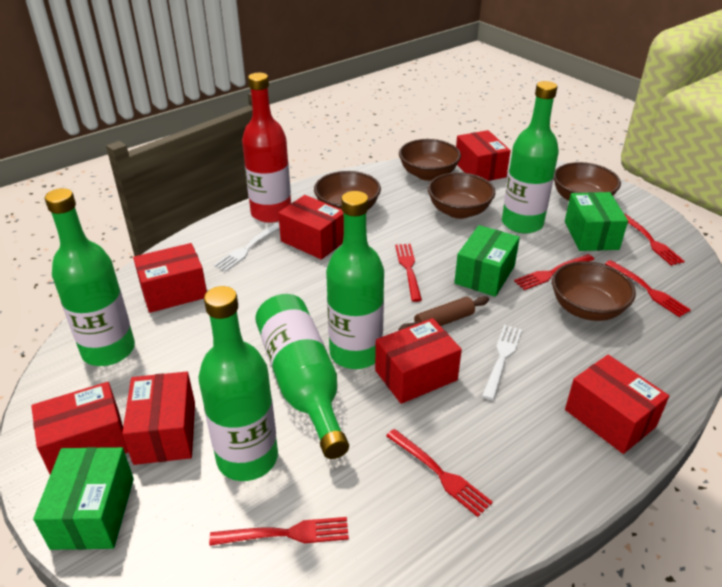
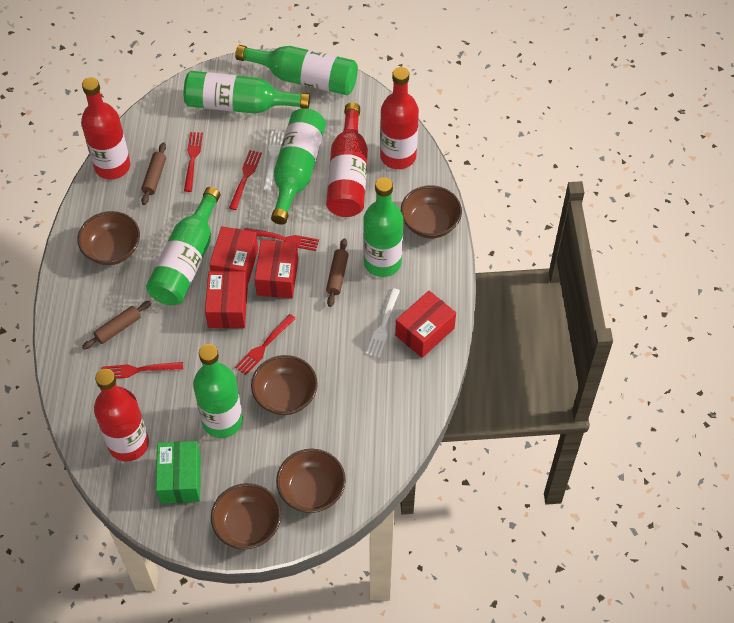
brown rolling pin: [398,296,489,330] = 1 -> [82,301,152,350] [141,142,166,205] [326,238,349,307] = 3
green bottle: [45,188,135,366] [198,286,278,481] [255,294,349,459] [326,191,384,369] [502,81,559,234] = 5 -> [146,187,221,305] [184,71,310,114] [193,344,243,438] [235,45,358,95] [271,108,326,225] [363,177,403,277] = 6
green box: [33,447,134,550] [454,225,520,297] [565,192,628,251] = 3 -> [156,441,201,504] = 1
red bottle: [242,73,291,223] = 1 -> [81,77,130,179] [94,369,149,462] [326,102,368,217] [380,67,419,169] = 4
red box: [31,382,128,475] [122,372,195,465] [133,243,207,313] [278,195,344,260] [375,318,462,404] [456,130,511,181] [565,355,669,454] = 7 -> [205,271,248,328] [209,226,258,286] [255,240,298,298] [395,291,456,358] = 4
red fork: [209,517,349,546] [386,429,493,517] [395,244,422,302] [514,254,594,290] [605,260,691,317] [624,214,685,266] = 6 -> [102,362,183,379] [184,132,203,192] [229,150,262,210] [235,314,296,375] [244,228,319,251] = 5

